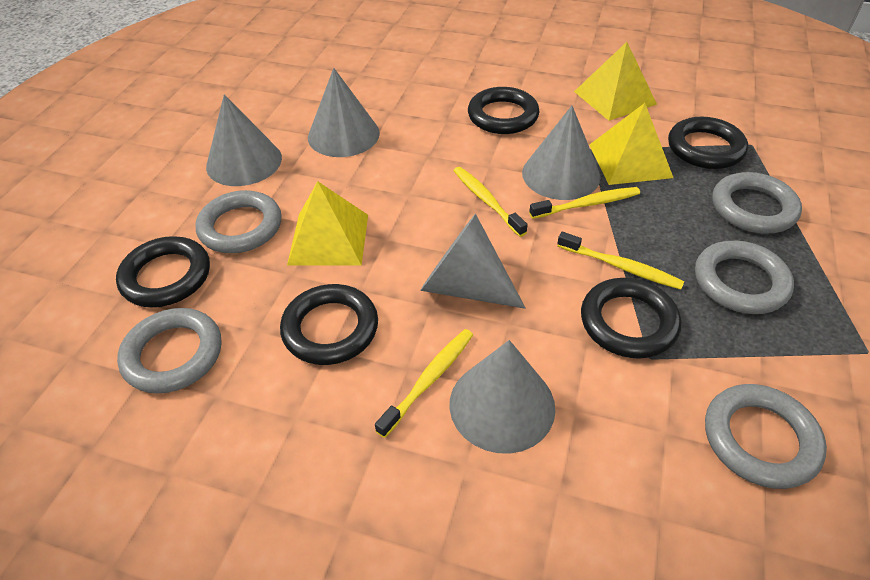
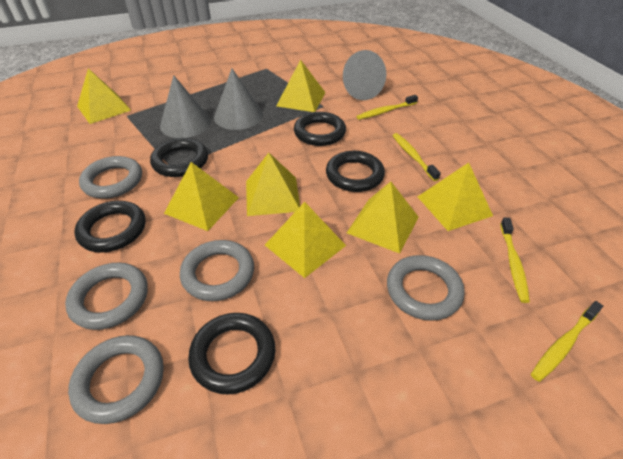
grey cone: [206,94,282,186] [308,68,380,157] [420,214,525,309] [449,340,555,454] [522,106,600,200] = 5 -> [160,75,211,138] [214,68,263,130] [343,50,386,100] = 3
yellow pyramid: [287,181,368,266] [574,42,657,121] [589,103,673,185] = 3 -> [77,68,131,124] [164,162,239,231] [246,153,300,216] [265,202,346,278] [276,60,326,112] [347,182,419,254] [417,163,493,231] = 7

